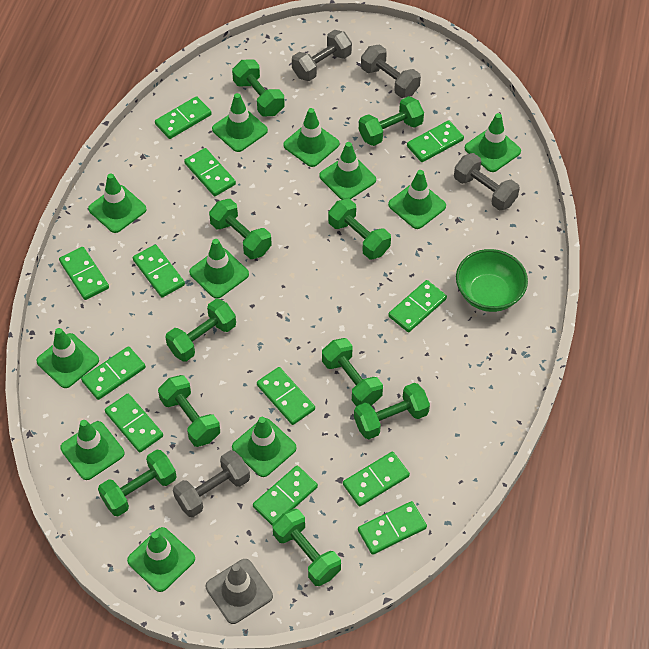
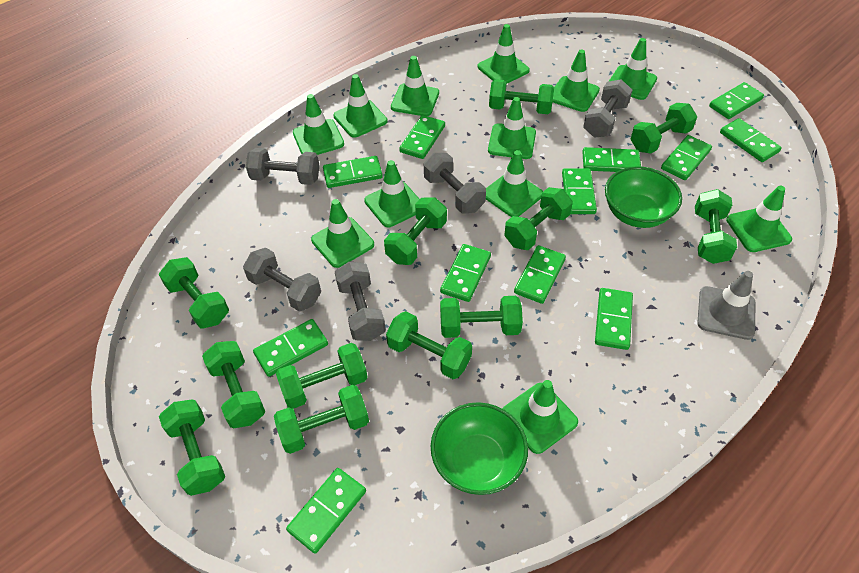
green bowl: [456,249,528,312] = 1 -> [431,402,528,495] [605,166,682,228] = 2
green dumbbell: [98,449,177,516] [158,375,220,447] [165,299,236,362] [209,199,272,259] [232,60,285,116] [273,509,341,586] [322,338,383,406] [328,199,391,259] [354,383,430,439] [359,96,424,146] = 10 -> [159,257,229,329] [159,399,225,496] [202,341,265,428] [274,385,369,454] [276,343,367,409] [384,197,447,265] [386,311,472,379] [440,296,523,338] [489,79,554,114] [504,187,573,250] [630,103,697,154] [695,189,737,264] = 12
green traffic cone: [36,328,99,388] [60,420,124,480] [88,174,147,233] [127,527,195,592] [189,239,249,299] [212,93,268,152] [232,417,297,477] [283,108,340,167] [319,142,376,200] [388,170,446,229] [465,113,521,172] = 11 -> [293,94,344,155] [311,199,374,268] [333,74,388,138] [364,160,419,227] [391,56,439,116] [478,24,530,83] [486,150,543,217] [488,97,536,159] [502,380,578,454] [553,49,600,112] [608,38,657,100] [726,186,792,252] = 12
grey dumbbell: [173,450,250,517] [292,30,352,81] [361,44,421,98] [454,153,520,211] = 4 -> [243,248,321,312] [246,148,320,185] [335,261,386,341] [424,153,486,213] [583,79,632,138] = 5

